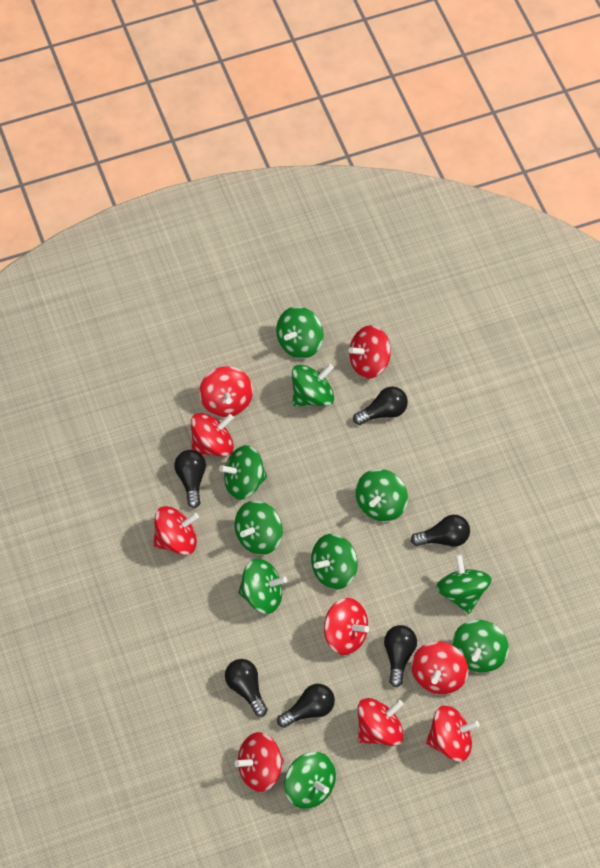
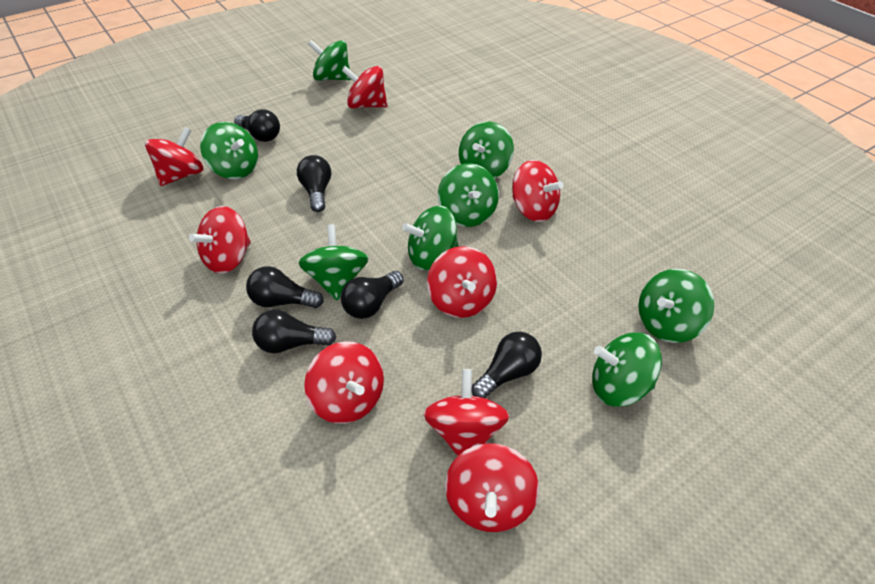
green spinning top: [219,445,267,500] [234,500,283,555] [238,558,287,614] [276,306,324,359] [284,752,336,809] [292,364,334,406] [311,534,358,589] [356,469,408,522] [436,554,492,614] [452,620,509,672] = 10 -> [200,122,258,179] [298,224,369,300] [308,40,351,80] [402,206,459,270] [438,163,499,227] [459,122,514,179] [592,332,662,407] [638,269,714,343] = 8
red spinning top: [153,506,199,555] [191,413,234,457] [199,366,253,417] [235,732,284,792] [324,598,369,655] [349,325,391,379] [358,698,404,746] [411,642,468,694] [426,705,479,762] = 9 -> [145,127,204,186] [189,206,251,274] [304,341,384,424] [342,66,387,108] [423,369,509,456] [427,246,497,318] [445,443,539,532] [512,160,564,222] = 8

